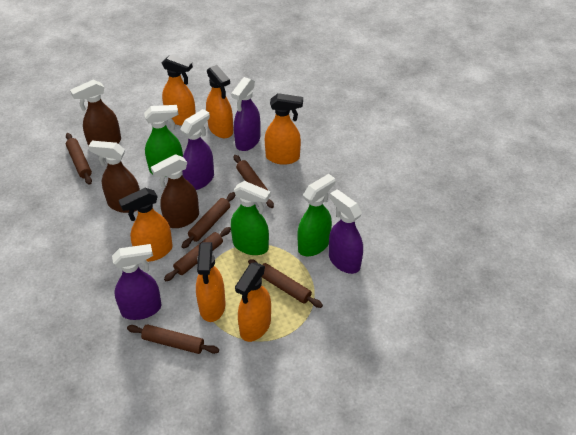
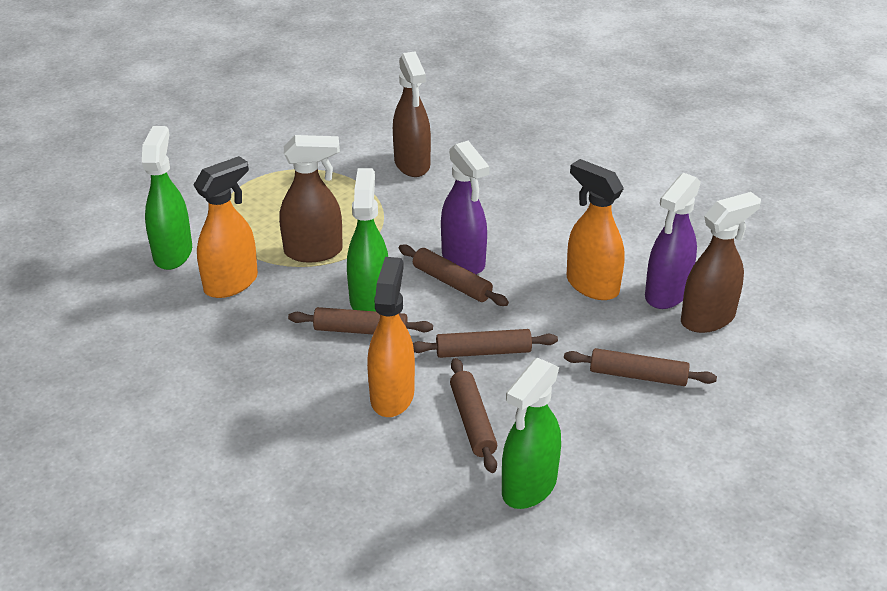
brown rolling pin: [66,133,92,185] [127,324,219,354] [164,227,231,281] [181,192,235,249] [234,155,274,208] [248,259,323,308] = 6 -> [288,307,433,334] [399,244,509,306] [413,329,558,358] [450,358,497,473] [564,348,717,386] = 5
orange spray bottle: [119,188,173,262] [162,54,196,126] [196,242,225,322] [206,65,233,138] [235,262,271,342] [265,93,303,165] = 6 -> [194,156,258,298] [367,257,415,417] [567,159,625,300] = 3
purple spray bottle: [112,244,161,320] [180,109,214,190] [231,77,260,151] [329,189,363,274] = 4 -> [441,141,489,274] [645,173,701,309] = 2

